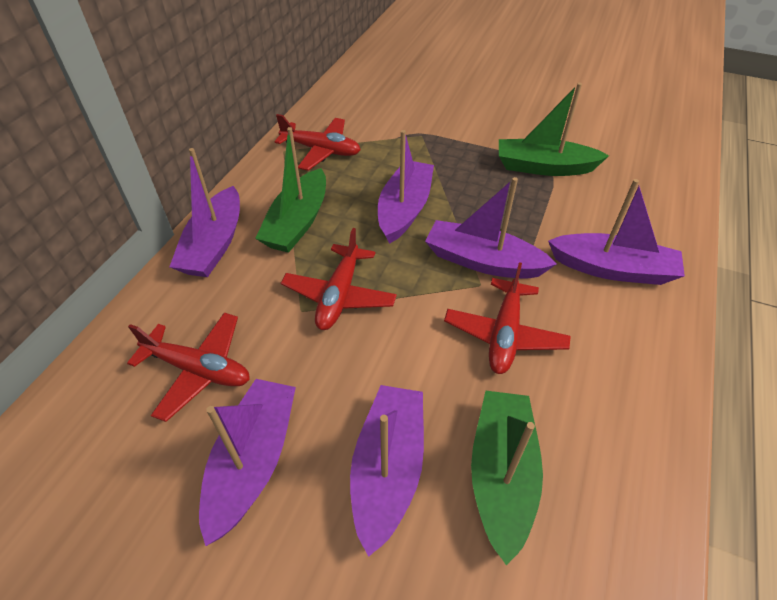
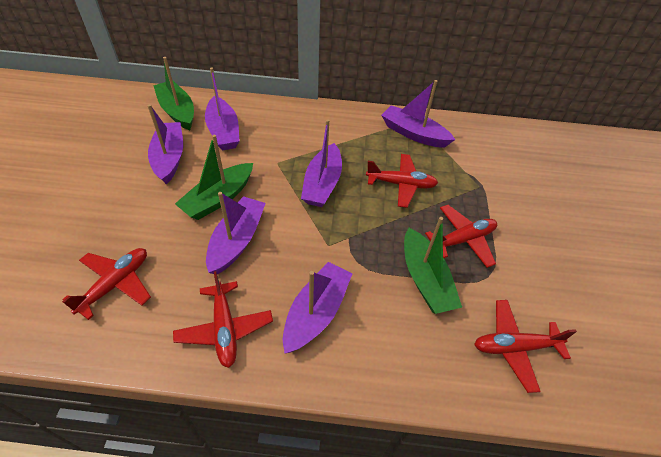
red plane: [127,313,250,422] [275,114,361,171] [281,228,397,330] [444,262,571,374] = 4 -> [62,248,151,320] [173,271,273,368] [366,154,438,208] [425,205,497,268] [474,300,577,393] = 5

